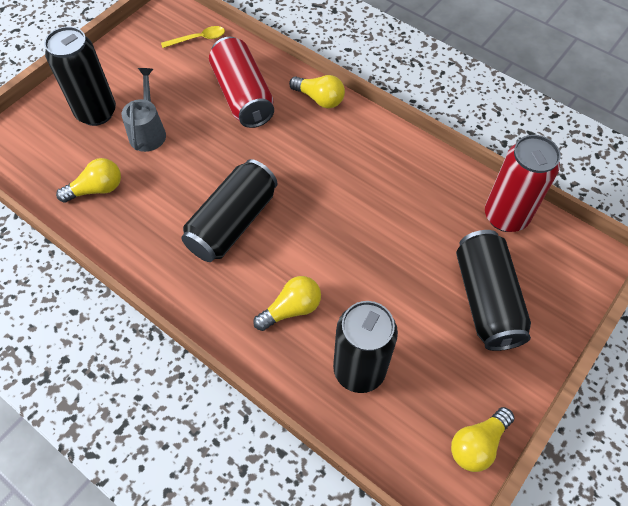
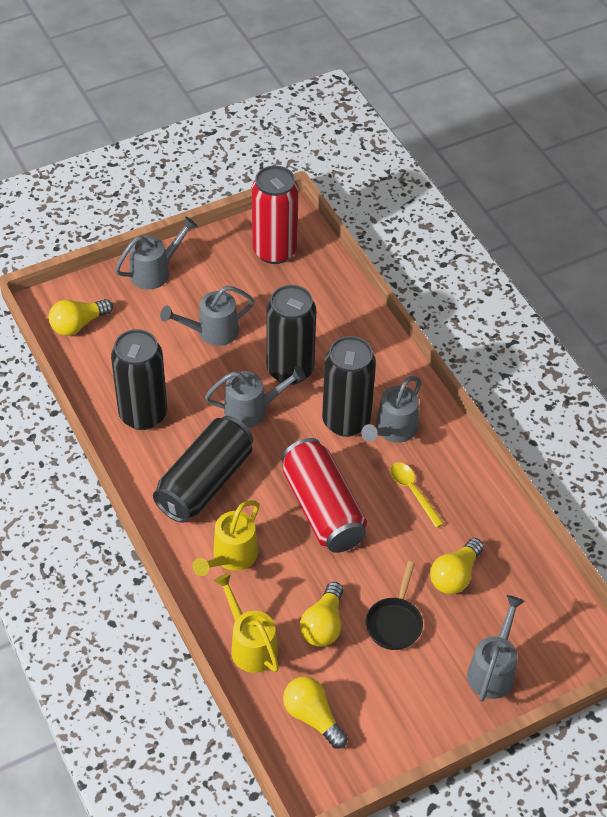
black pan: none = 0 -> [366,561,423,650] = 1
grey watering can: [121,68,166,152] = 1 -> [115,217,198,290] [160,286,254,346] [205,366,306,428] [361,376,422,443] [467,595,525,702] = 5
yellow watering can: none = 0 -> [192,500,260,576] [214,573,279,673] = 2

